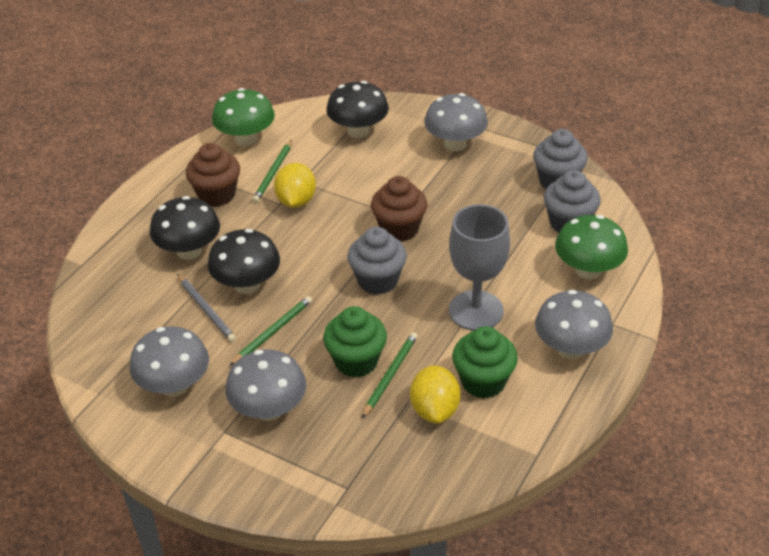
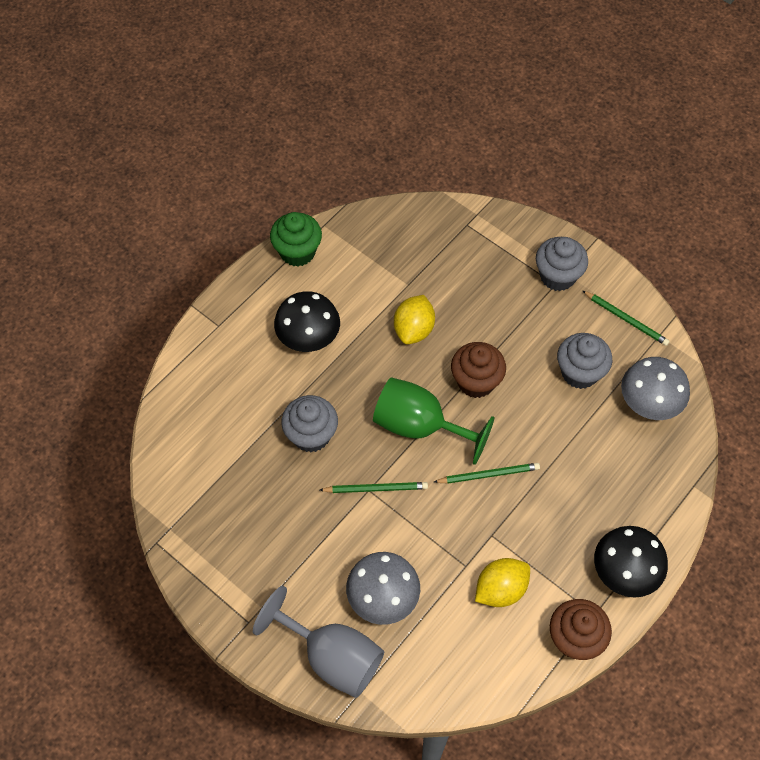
black mushroom: [150,196,220,260] [208,229,280,294] [326,81,389,138] = 3 -> [274,291,340,352] [594,526,668,598] = 2
green cupcake: [323,306,387,378] [452,326,518,398] = 2 -> [270,212,322,267] = 1
green goblet: none = 0 -> [373,377,495,465] = 1
green mushroom: [212,88,275,146] [555,215,628,279] = 2 -> none = 0
grey mushroom: [129,326,209,397] [225,349,306,421] [424,93,488,151] [535,290,613,359] = 4 -> [346,552,420,625] [621,357,690,420] = 2
grey pencil: [177,274,236,342] = 1 -> none = 0

